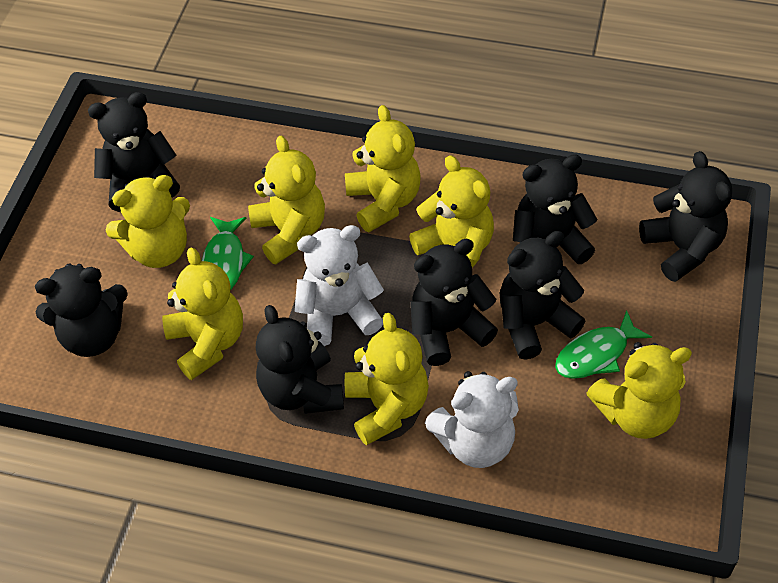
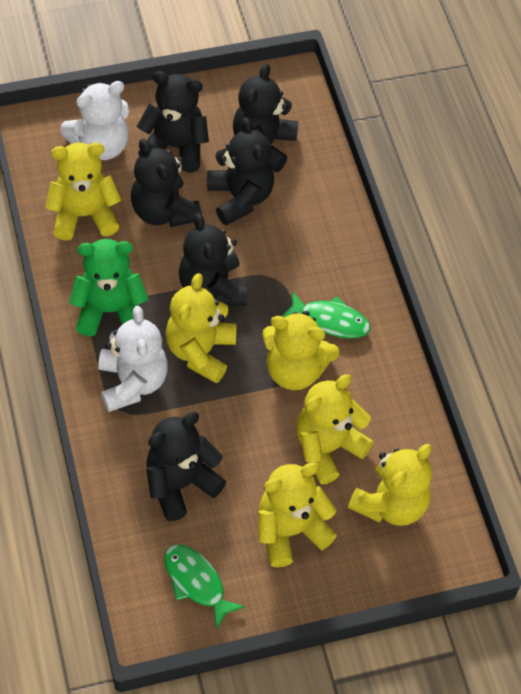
black teddy bear: [35,264,128,357] [88,92,180,212] [255,305,344,414] [411,239,498,366] [500,231,585,360] [513,154,598,264] [639,151,732,282] = 7 -> [131,139,202,227] [137,71,209,172] [146,412,226,521] [179,213,247,306] [207,117,274,225] [233,64,298,172] = 6
green teddy bear: none = 0 -> [69,239,148,336] = 1
yellow teddy bear: [106,175,190,268] [162,247,243,380] [248,136,325,264] [345,105,421,232] [345,313,429,445] [409,155,494,268] [586,342,692,439] = 7 -> [45,143,121,241] [166,273,237,383] [258,462,337,568] [262,311,340,390] [296,374,373,484] [348,444,432,526] = 6

